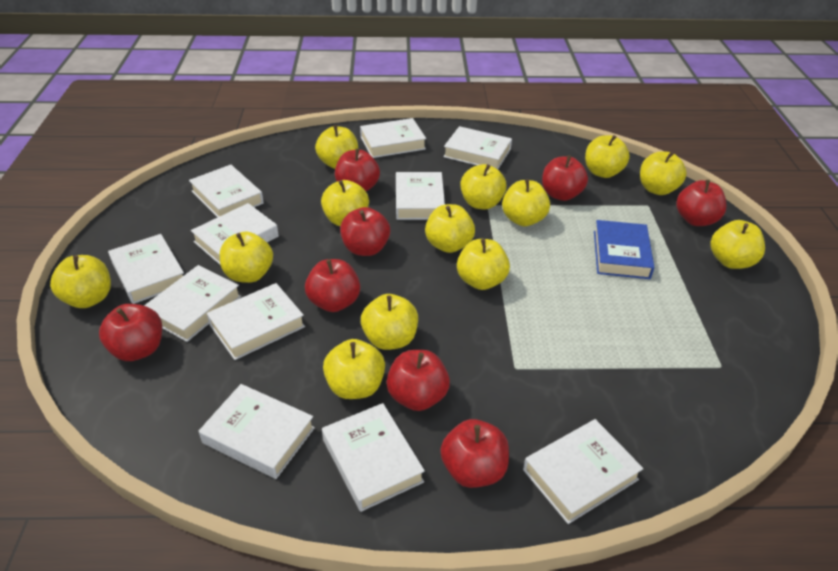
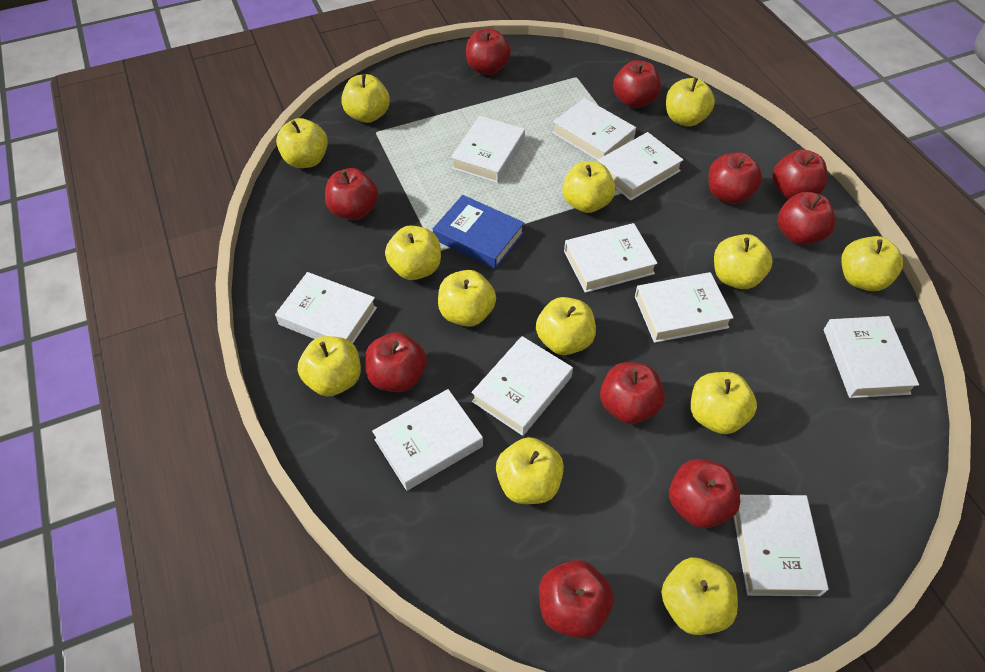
red apple: [99,304,162,361] [305,259,360,312] [335,148,380,191] [340,207,390,256] [387,350,450,411] [441,419,509,488] [542,155,588,201] [676,180,727,226] = 8 -> [325,168,378,220] [365,332,427,392] [466,28,511,75] [539,560,614,638] [600,362,665,424] [613,60,661,108] [669,459,741,528] [709,152,762,204] [773,149,827,199] [778,192,835,245] = 10
white book: [108,234,184,304] [144,265,241,342] [189,165,264,217] [191,203,279,264] [199,384,315,479] [207,283,305,360] [322,403,425,512] [360,118,426,158] [396,172,445,220] [443,126,512,169] [523,419,644,524] = 11 -> [275,272,377,343] [372,389,483,491] [451,116,525,183] [471,336,573,436] [552,98,636,160] [564,223,658,293] [597,132,684,201] [635,272,734,343] [734,495,829,596] [824,316,919,398] = 10

